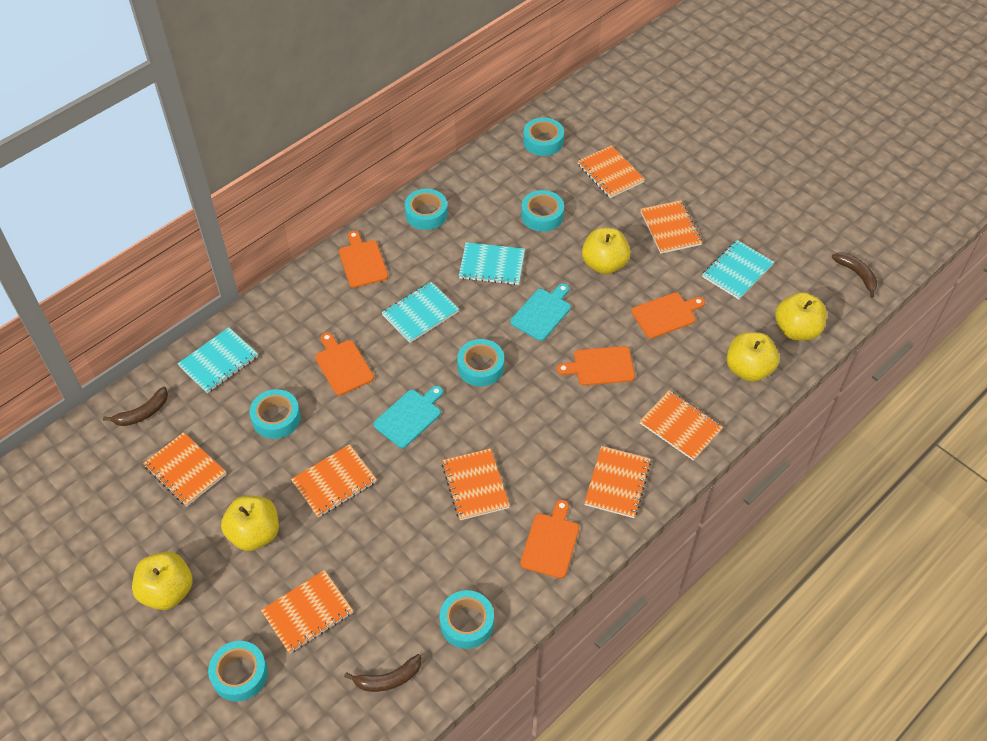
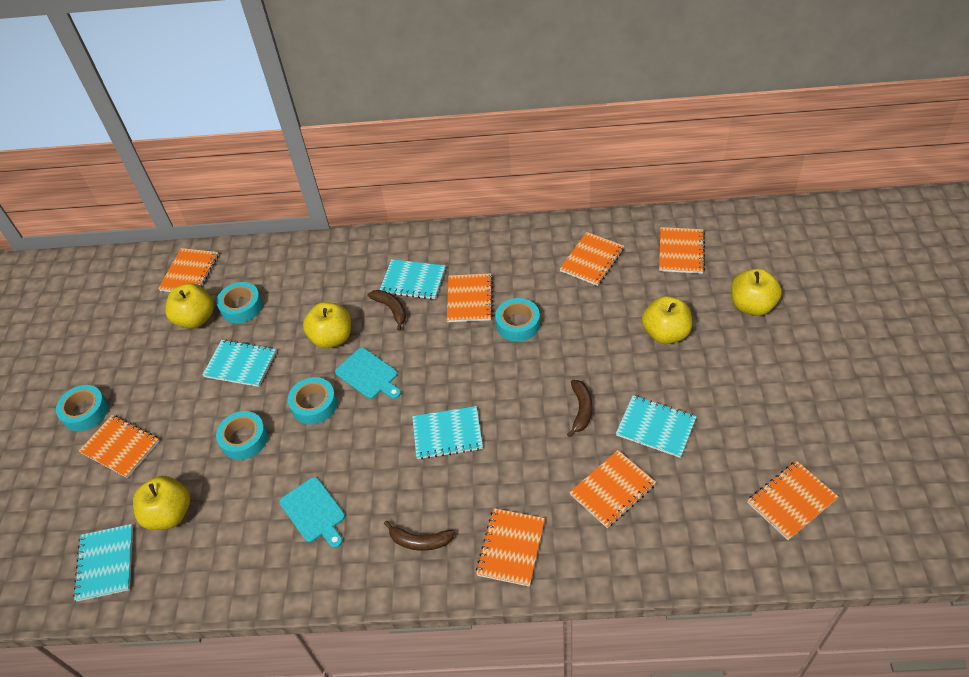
orange cutting board: [315,332,374,395] [339,231,388,288] [520,500,579,578] [557,346,635,386] [632,293,705,338] = 5 -> none = 0
turquoise notebook: [177,327,258,393] [382,282,459,343] [459,242,525,285] [702,240,774,299] = 4 -> [73,524,133,602] [202,340,277,387] [380,259,446,300] [412,406,483,459] [616,395,697,458] = 5
turquoise tape: [208,641,268,702] [250,389,301,439] [404,189,448,230] [439,590,494,649] [457,339,504,386] [521,190,564,232] [523,118,564,156] = 7 -> [56,385,108,431] [216,411,268,460] [217,282,263,323] [288,377,337,424] [495,298,540,342] = 5

